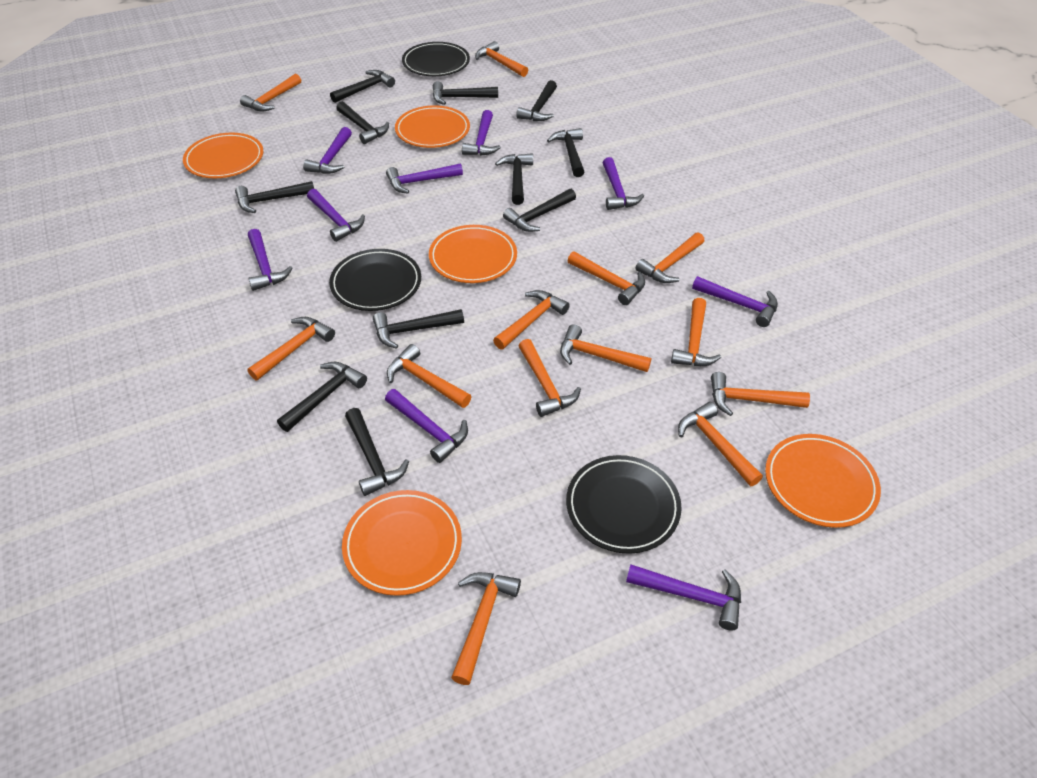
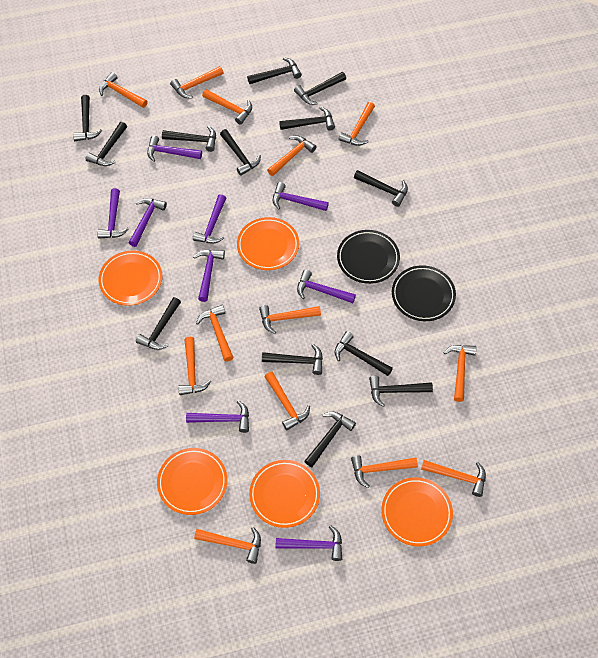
black hammer: [235,181,314,213] [277,362,367,432] [330,70,395,103] [336,102,389,144] [345,408,409,496] [373,309,464,349] [433,81,498,105] [495,153,533,205] [503,189,576,232] [516,80,557,121] [547,128,584,177] = 11 -> [73,95,102,141] [85,122,127,166] [136,297,181,350] [162,126,216,152] [220,129,261,176] [247,57,302,84] [262,344,323,375] [279,107,335,131] [294,72,346,105] [304,412,356,467] [335,331,393,376] [354,170,408,207] [369,376,433,407] = 13
black plate: [329,249,421,311] [402,42,470,76] [566,455,682,554] = 3 -> [337,230,400,284] [392,265,456,321] = 2

